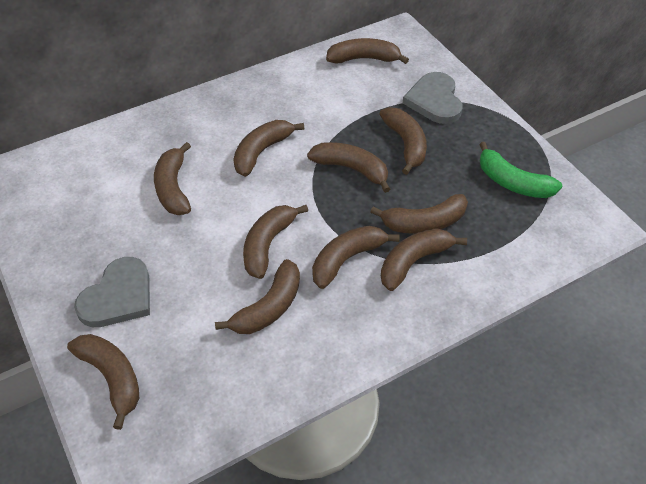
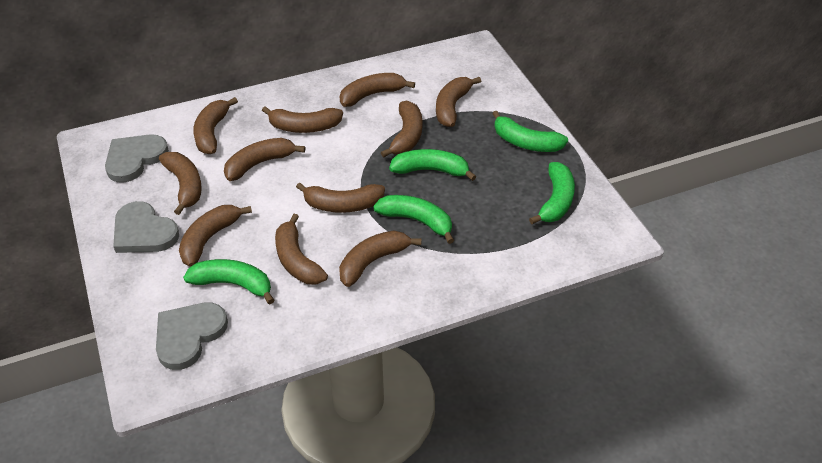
green banana: [479,142,562,198] = 1 -> [183,259,274,304] [373,195,454,244] [389,149,476,181] [492,111,568,152] [529,162,575,224] = 5
grey heart: [74,257,150,327] [403,72,462,124] = 2 -> [105,134,169,183] [113,201,179,253] [156,302,228,370] = 3

